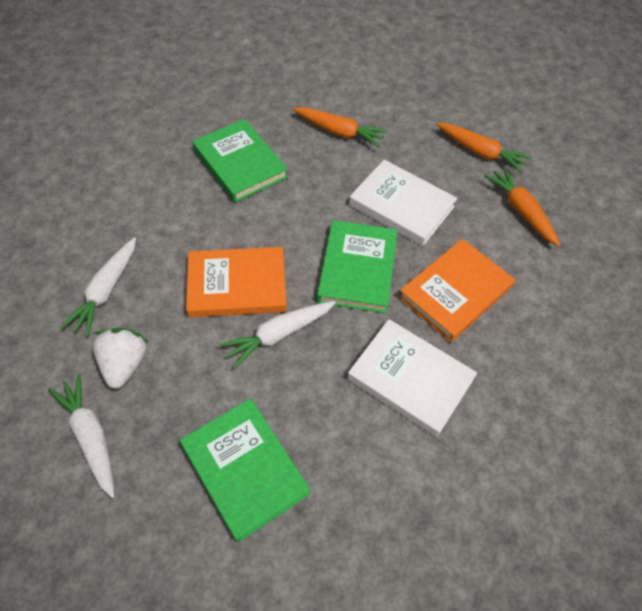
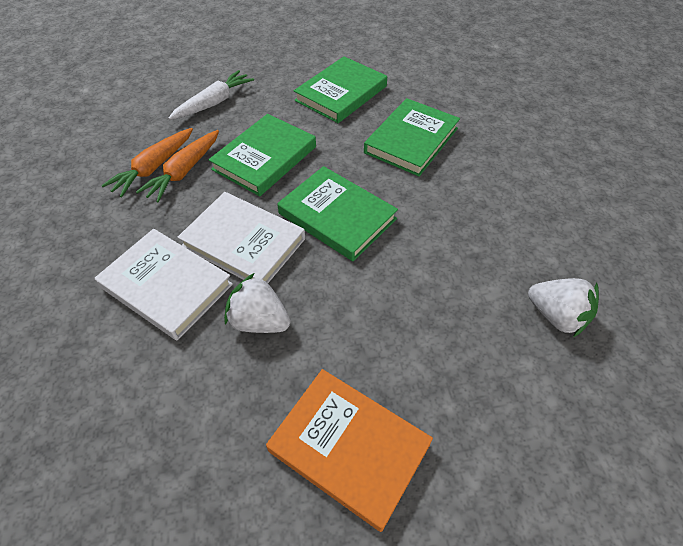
green book: [180,398,310,542] [192,119,288,203] [317,220,398,313] = 3 -> [208,114,316,196] [277,166,398,261] [294,56,387,123] [364,98,460,176] = 4
orange book: [186,247,287,318] [398,239,515,342] = 2 -> [266,369,433,532] = 1
orange carrot: [293,107,388,147] [436,123,532,173] [484,167,560,247] = 3 -> [101,128,193,197] [136,130,219,203] = 2
white carrot: [48,374,115,498] [61,237,136,337] [220,301,336,369] = 3 -> [168,70,254,120] = 1
white strawberry: [93,328,148,389] = 1 -> [224,273,290,333] [528,278,599,337] = 2

